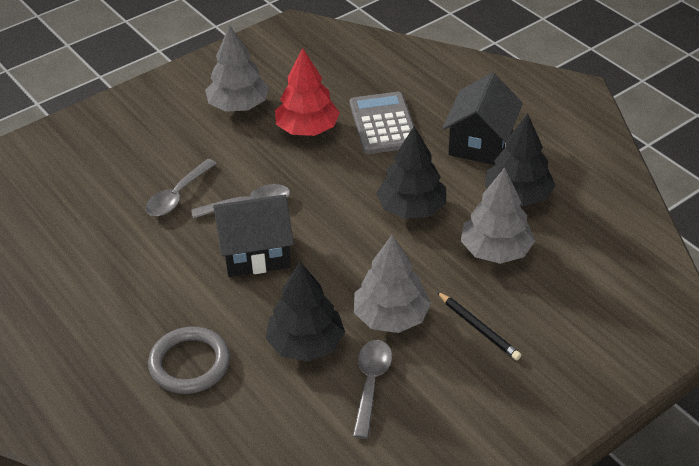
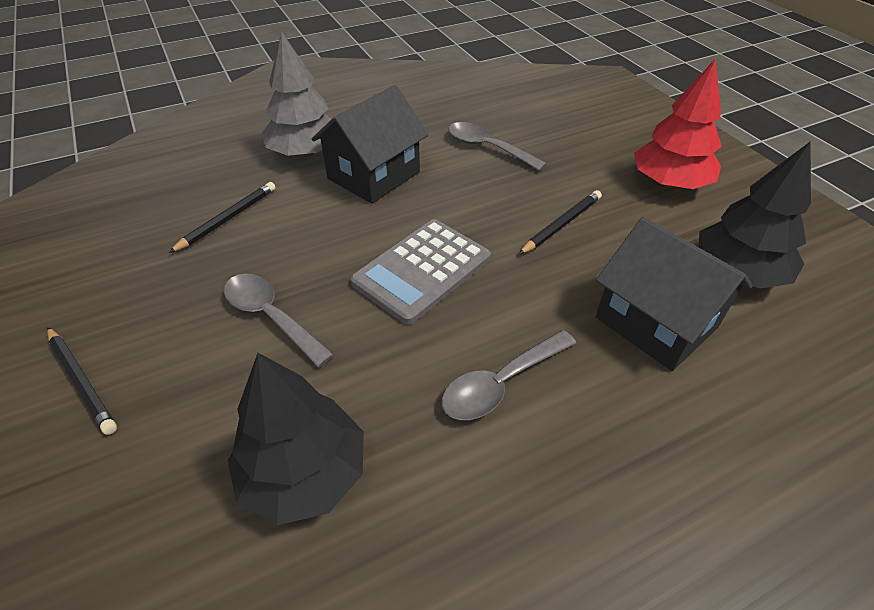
black pencil: [437,292,522,360] = 1 -> [47,327,117,435] [169,182,276,253] [518,190,602,255] = 3
black tree: [265,262,345,362] [376,126,446,219] [485,113,556,206] = 3 -> [228,353,364,525] [699,142,811,288] = 2
grey ring: [148,327,230,394] = 1 -> none = 0
grey tree: [205,25,269,112] [354,235,431,333] [461,168,535,264] = 3 -> [262,32,331,157] = 1

